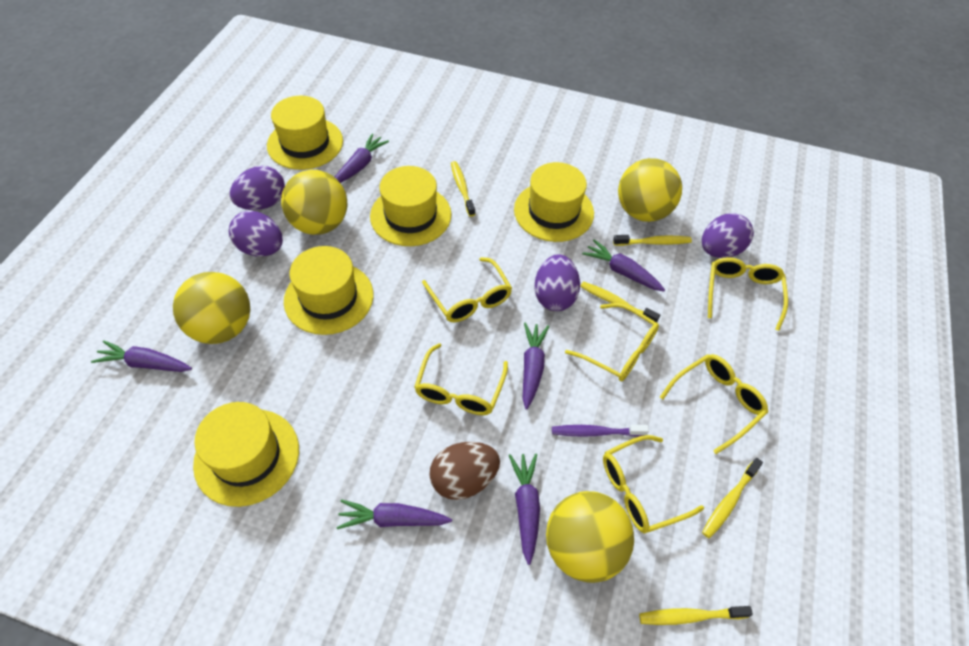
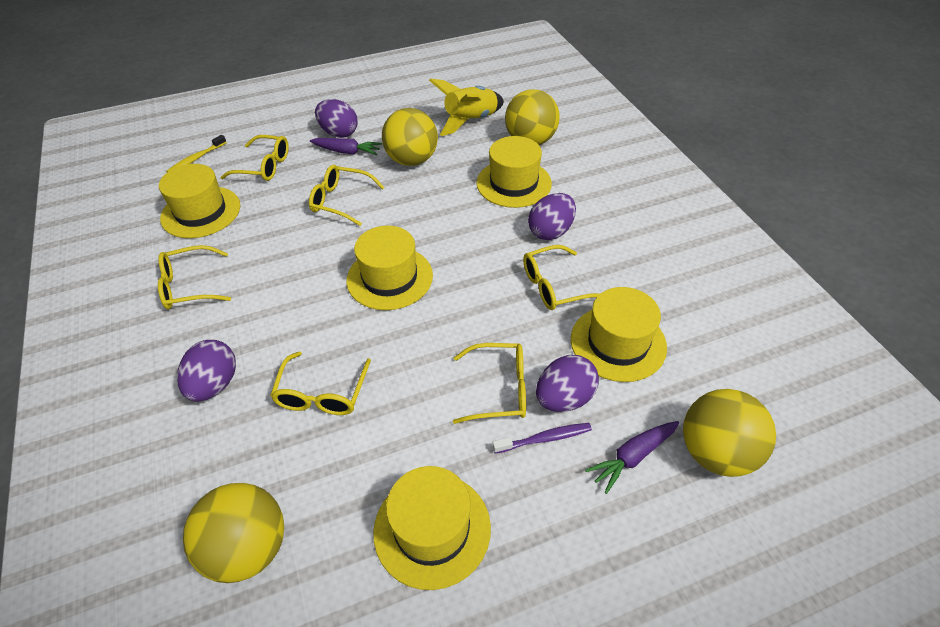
brown egg: [429,442,500,500] = 1 -> none = 0
purple carrot: [91,340,192,372] [335,134,389,183] [336,499,452,529] [509,454,540,565] [522,322,549,410] [582,240,665,291] = 6 -> [310,138,382,155] [585,421,679,494] = 2
yellow rocket: none = 0 -> [429,79,504,136] = 1
yellow toothbrush: [451,161,475,217] [580,281,660,322] [613,235,692,246] [639,606,753,625] [702,458,763,538] = 5 -> [166,135,227,172] = 1

